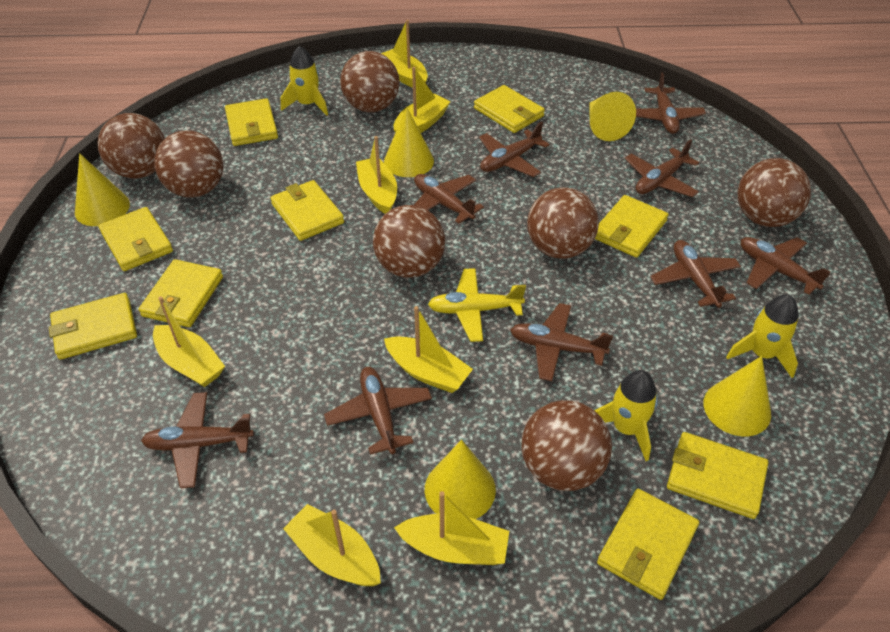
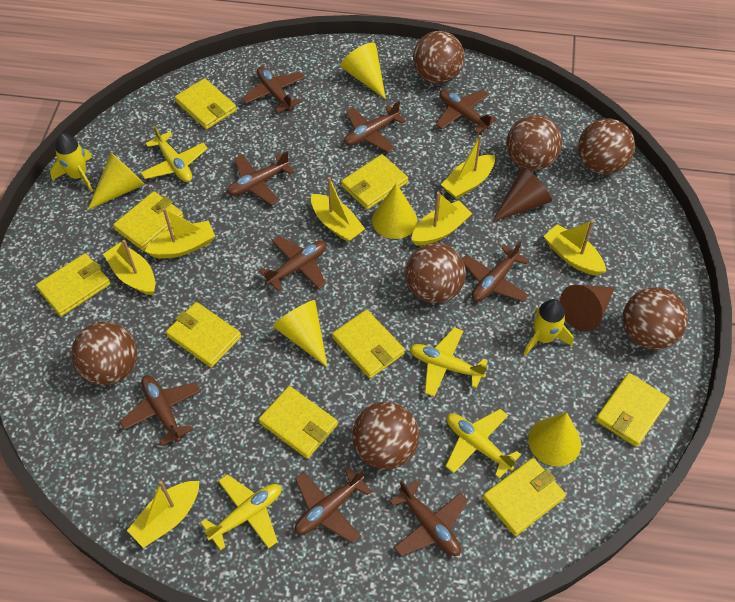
brown cone: none = 0 -> [492,167,552,222] [560,285,614,332] = 2
yellow plane: [428,268,526,342] = 1 -> [141,125,208,182] [201,474,281,551] [409,327,488,397] [445,409,521,479] = 4
yellow rocket: [281,46,328,116] [594,370,658,461] [726,294,799,378] = 3 -> [50,133,93,192] [523,299,574,356] = 2

